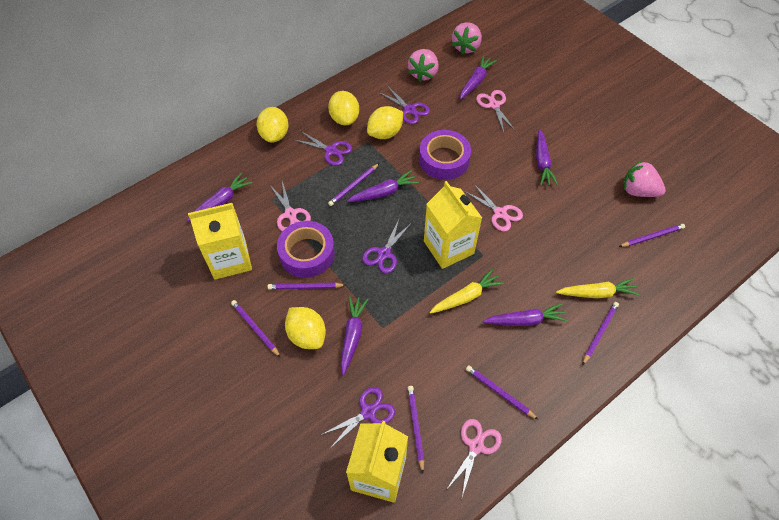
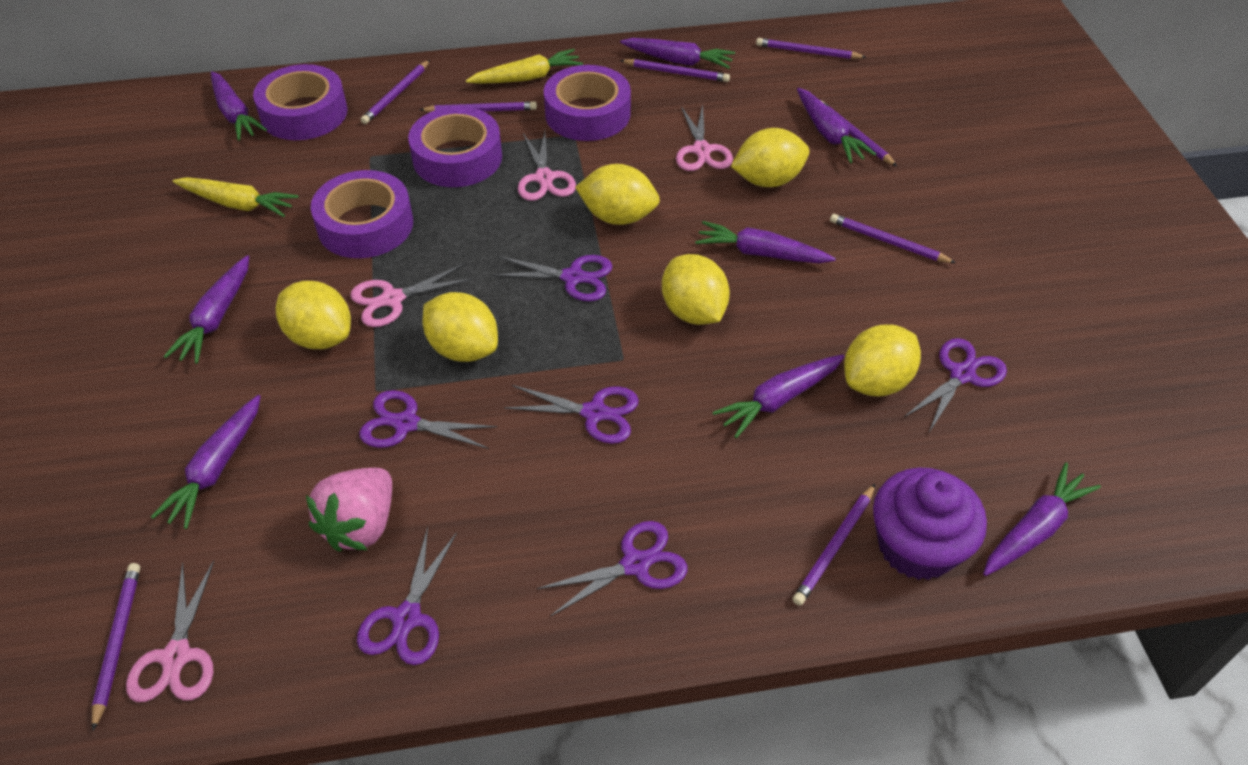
pink strawberry: [408,49,438,82] [451,22,482,55] [623,160,666,197] = 3 -> [306,468,392,552] = 1
purple carrot: [187,173,252,222] [341,296,368,375] [347,170,419,202] [460,55,497,99] [483,303,568,326] [536,129,558,186] = 6 -> [151,395,261,529] [163,255,249,364] [211,72,267,141] [620,38,735,69] [695,221,836,263] [712,354,845,438] [797,88,876,163] [983,462,1101,576] = 8
purple cupcake: none = 0 -> [873,468,987,580] = 1
purple pencil: [231,300,280,357] [268,282,346,290] [328,163,379,206] [408,386,424,473] [466,365,539,420] [583,302,619,365] [619,224,685,247] = 7 -> [92,563,140,731] [360,60,430,124] [419,101,537,112] [620,59,730,82] [756,38,866,59] [792,484,875,606] [820,100,897,166] [830,214,956,263] = 8
purple scissors: [295,131,352,166] [321,387,395,447] [362,219,411,273] [378,87,430,124] = 4 -> [357,527,457,665] [359,390,498,449] [492,255,612,301] [504,385,639,444] [537,521,688,617] [904,338,1007,434] = 6
purple tape: [277,221,335,278] [419,130,471,180] = 2 -> [253,64,348,140] [311,170,413,258] [408,106,502,187] [544,65,631,141] = 4
yellow carton: [188,203,252,280] [346,421,408,503] [424,181,482,269] = 3 -> none = 0
yellow lemon: [257,107,288,143] [285,307,326,349] [328,91,359,125] [367,106,403,139] = 4 -> [276,281,351,349] [422,292,498,362] [575,164,660,225] [662,254,730,325] [731,128,809,187] [844,324,921,396] = 6

